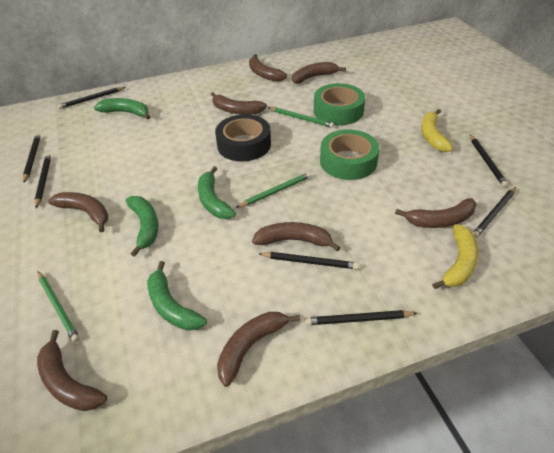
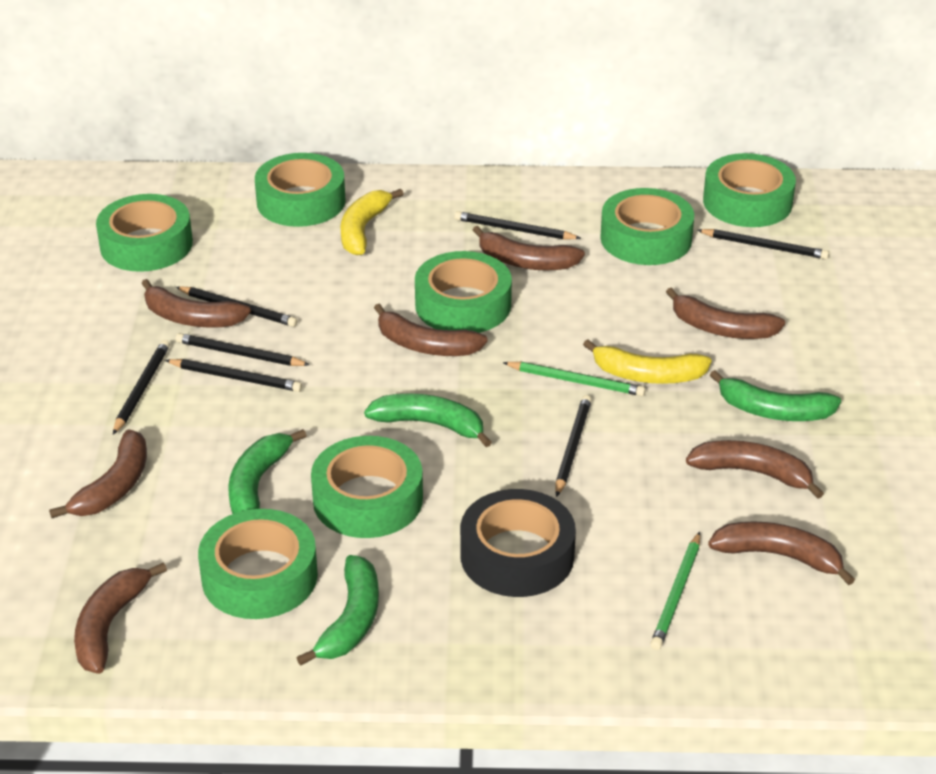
green pencil: [38,271,80,343] [236,172,311,208] [269,107,334,128] = 3 -> [503,362,646,396] [650,532,700,650] = 2
green tape: [314,83,365,125] [320,129,379,180] = 2 -> [96,194,193,272] [198,509,318,619] [255,153,346,227] [311,436,423,538] [415,251,512,333] [600,188,694,265] [703,153,796,227] = 7

